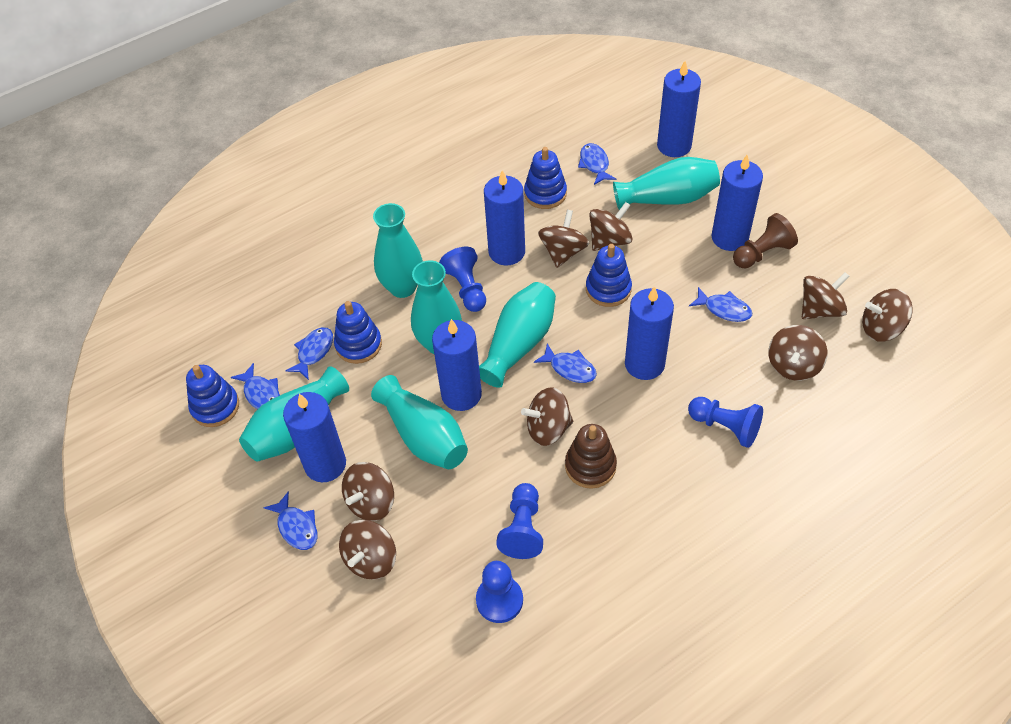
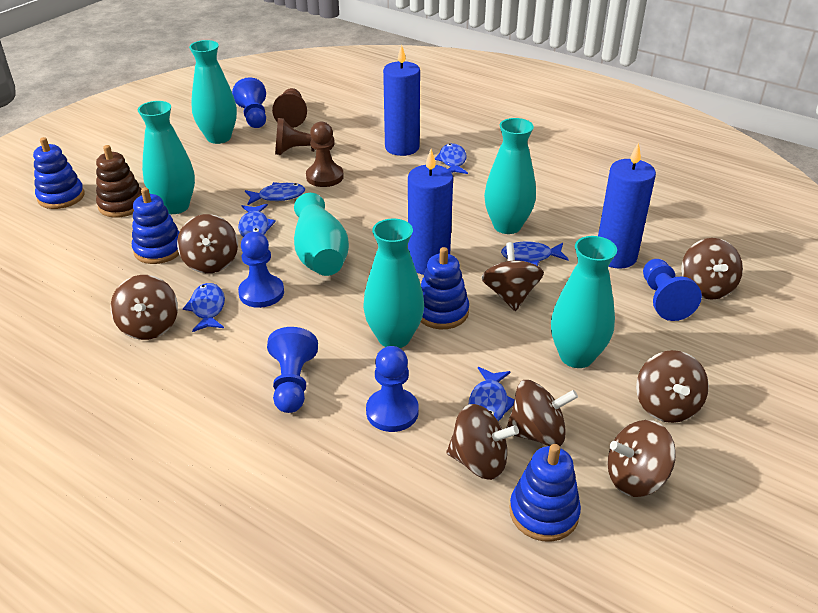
blue candle: [283,392,346,482] [432,319,482,411] [484,170,525,265] [625,286,674,380] [657,61,701,157] [712,155,763,251] = 6 -> [383,45,420,156] [408,149,453,275] [598,142,656,269] = 3
blue pawn: [439,247,486,312] [476,561,523,623] [496,483,543,559] [688,397,763,448] = 4 -> [232,77,266,128] [238,232,284,308] [267,327,318,413] [366,346,419,432] [643,259,702,321] = 5
brown pawn: [733,213,798,268] = 1 -> [272,88,307,128] [275,118,335,155] [306,122,344,187] = 3

